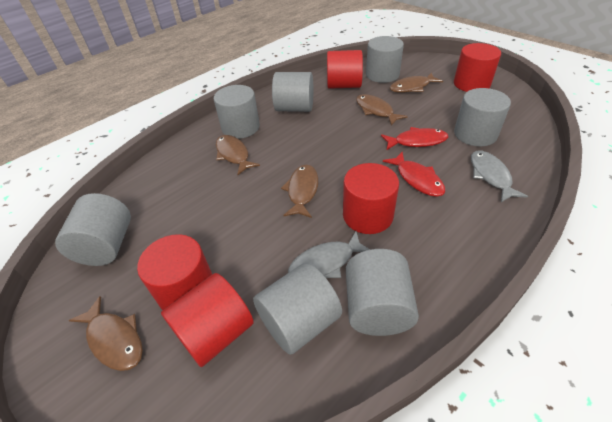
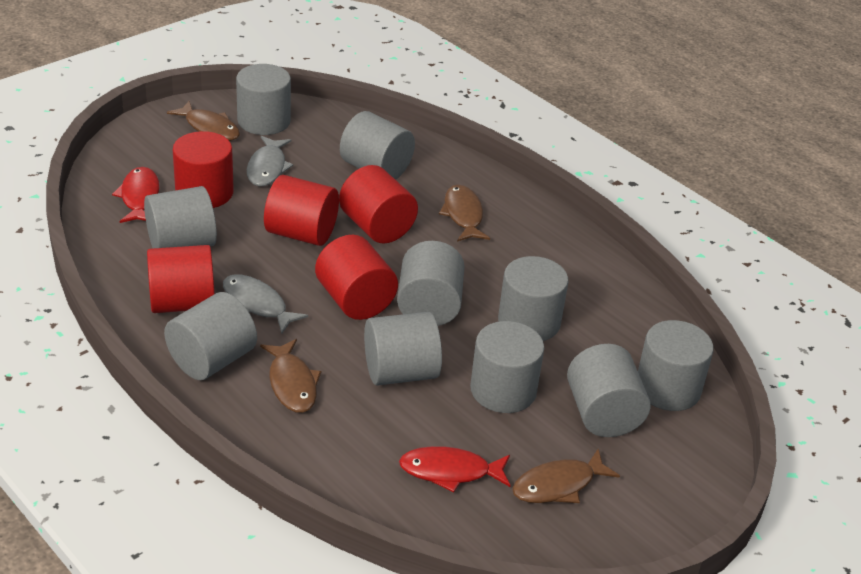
brown fish: [69,296,143,371] [216,135,260,175] [281,164,319,218] [356,94,408,126] [390,73,443,93] = 5 -> [167,101,240,141] [260,339,321,413] [439,184,490,242] [512,449,620,503] = 4
grey cylinder: [55,193,131,266] [214,85,260,139] [253,263,342,355] [272,72,313,112] [346,249,419,336] [366,36,404,83] [454,88,511,146] = 7 -> [144,186,217,248] [164,292,257,380] [236,64,291,135] [340,111,415,180] [364,312,442,386] [397,241,465,326] [470,321,544,413] [498,256,568,341] [567,344,651,437] [638,320,714,411] = 10

